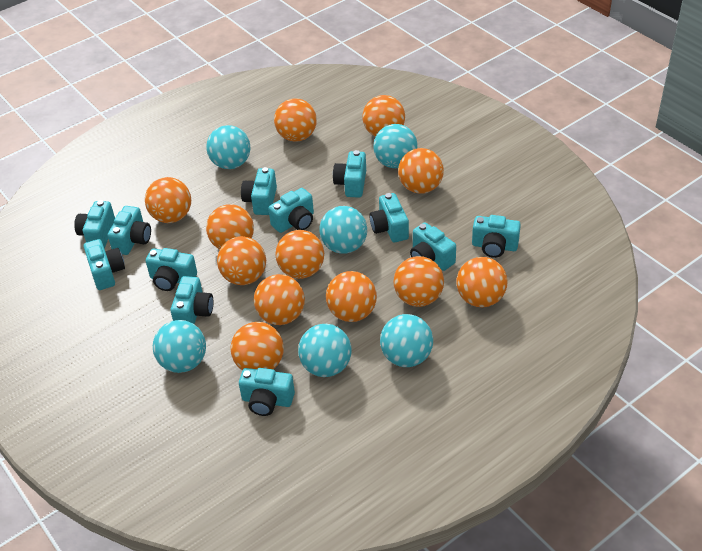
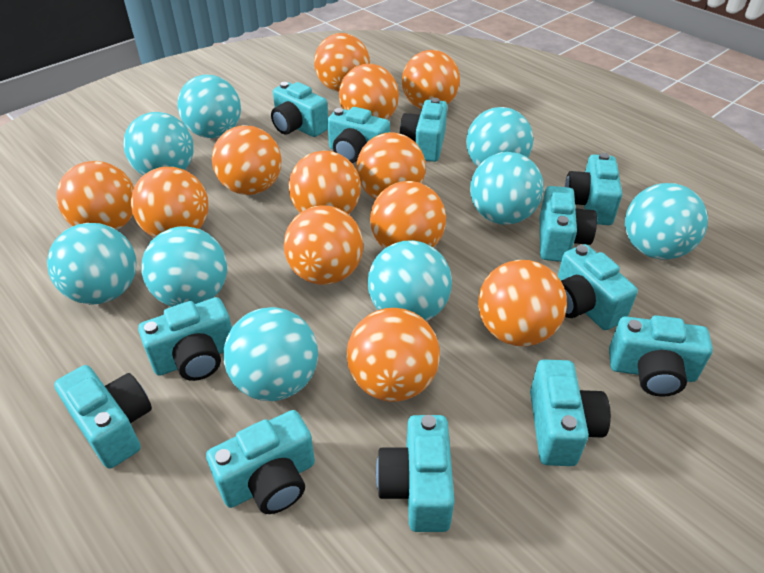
turquoise ball: [153,320,206,373] [206,125,250,169] [298,324,352,377] [319,206,367,253] [373,124,418,168] [380,314,433,367] = 6 -> [47,223,137,305] [124,112,194,175] [142,226,227,307] [178,74,241,138] [223,307,318,401] [368,240,452,321] [466,107,533,167] [470,152,544,225] [625,183,708,260] = 9

